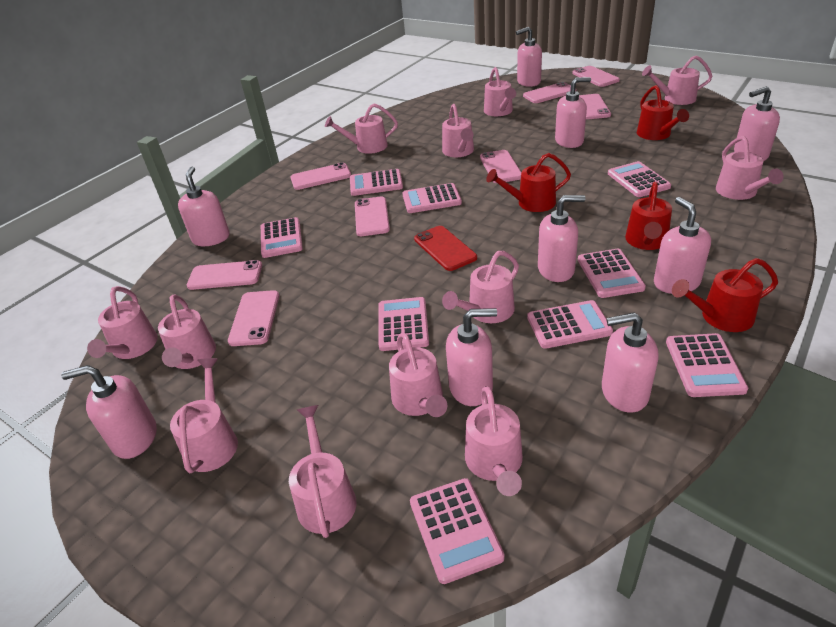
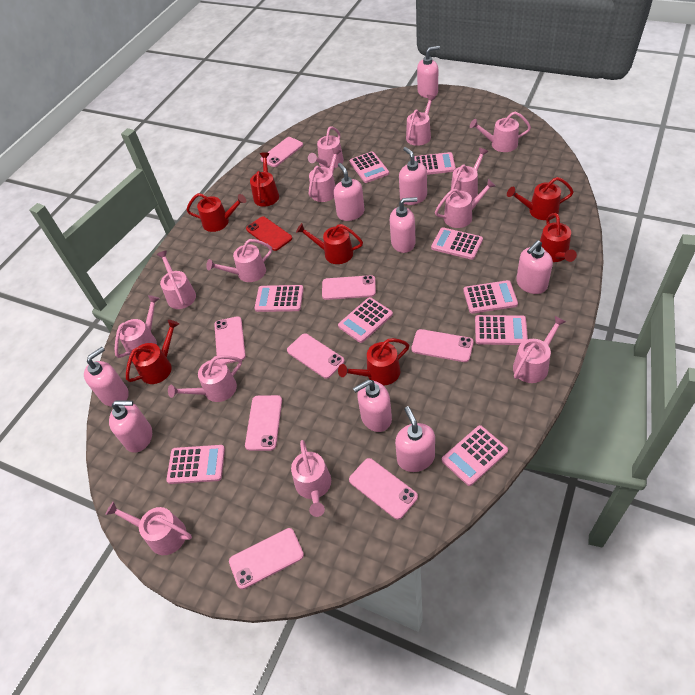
pink watering can: [87,286,158,359] [158,294,216,369] [170,358,238,473] [289,405,356,538] [325,103,398,154] [389,332,447,417] [442,104,474,157] [442,251,519,323] [465,386,523,496] [484,67,516,116] [642,55,713,105] [716,136,784,200] = 12 -> [105,501,192,555] [115,295,160,358] [156,250,196,309] [168,355,242,402] [206,239,272,282] [291,440,331,517] [308,126,344,168] [309,148,341,202] [406,95,436,146] [435,179,496,228] [451,148,488,200] [470,111,531,152] [513,316,566,383] = 13
red watering can: [486,153,571,212] [625,182,672,250] [637,85,689,140] [672,258,778,332] = 4 -> [126,320,179,384] [186,193,246,232] [250,152,279,207] [296,223,363,264] [338,338,409,385] [507,177,573,220] [540,213,577,262] = 7

